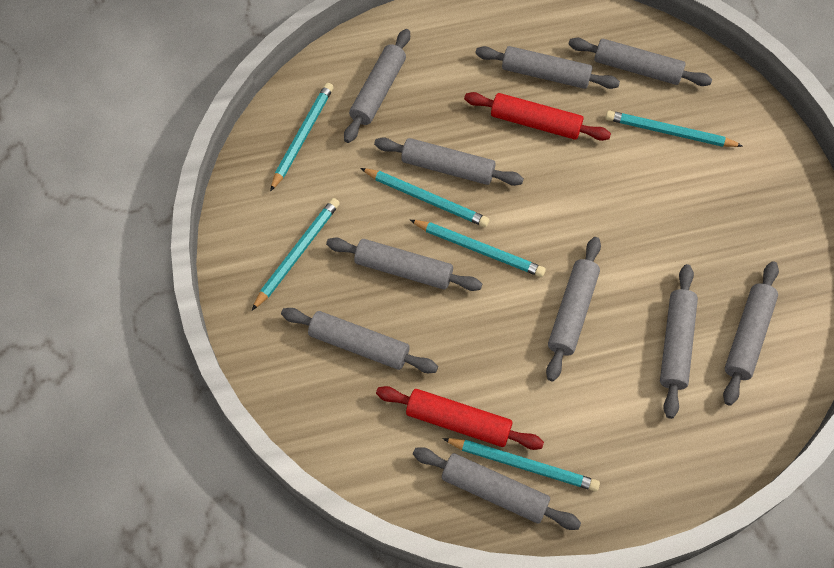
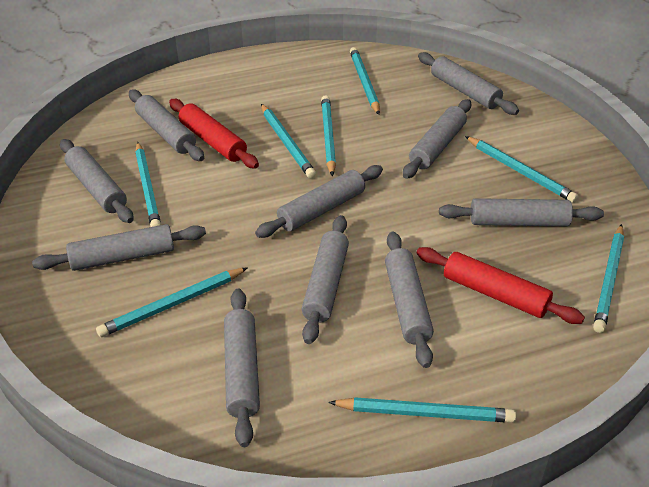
turquoise pencil: [252,198,340,310] [270,83,333,192] [360,168,489,227] [410,220,546,277] [442,438,600,491] [606,110,743,147] = 6 -> [96,267,248,337] [135,142,161,227] [261,104,316,179] [321,95,336,176] [328,397,516,423] [350,47,380,115] [465,136,578,203] [593,224,624,333] = 8

